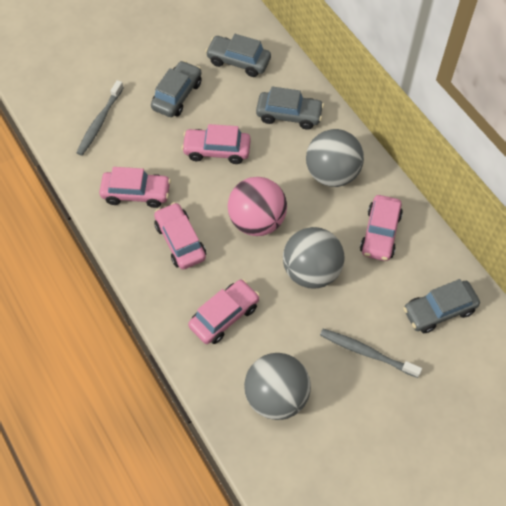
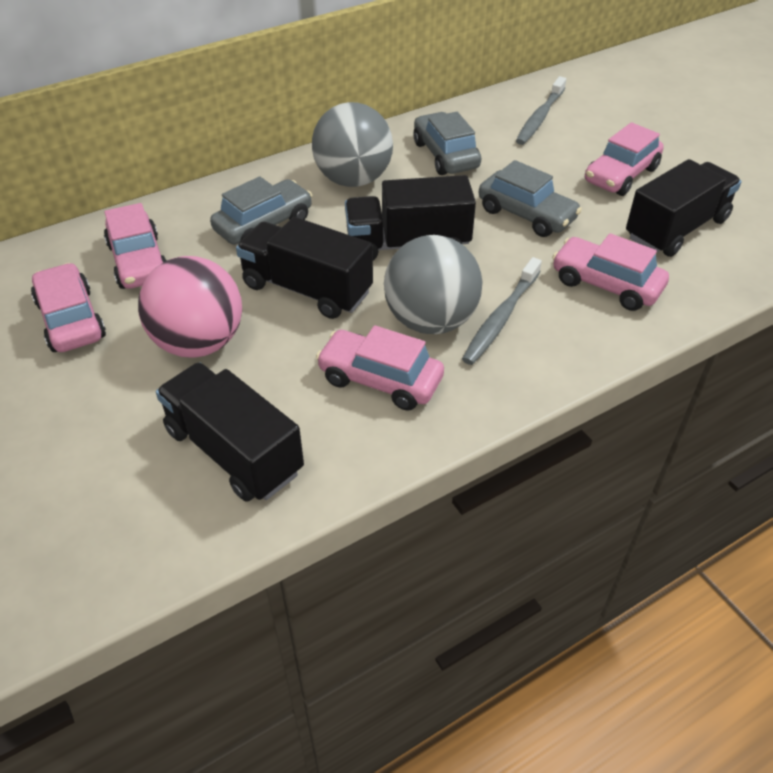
black truck: none = 0 -> [156,362,304,502] [236,217,373,319] [345,175,476,260] [626,159,742,257] = 4
grey ball: [244,353,311,420] [283,227,344,288] [306,129,364,187] = 3 -> [312,102,393,187] [384,235,483,334] = 2
grey car: [151,60,202,117] [205,34,271,77] [256,86,324,130] [403,279,480,333] = 4 -> [210,176,312,245] [414,112,481,175] [479,160,582,237] = 3

